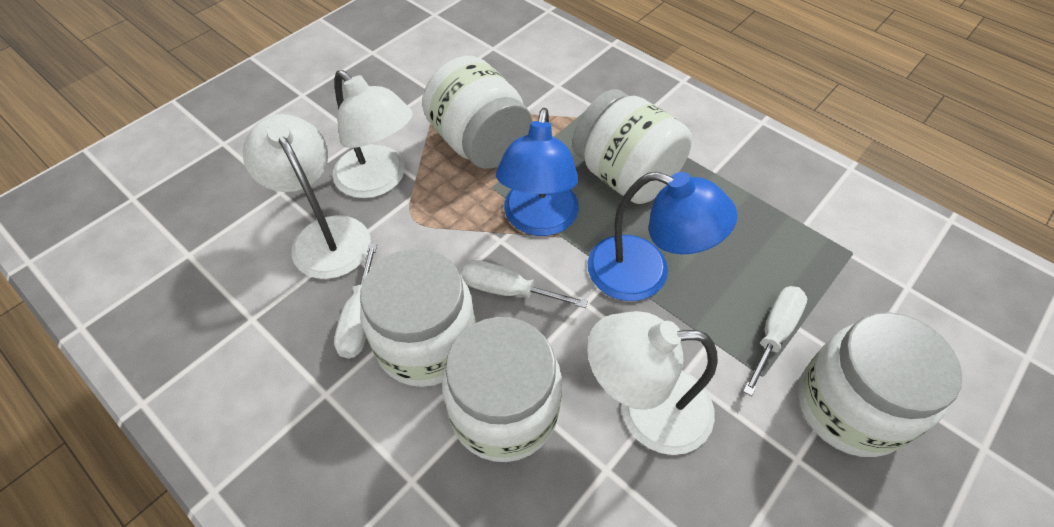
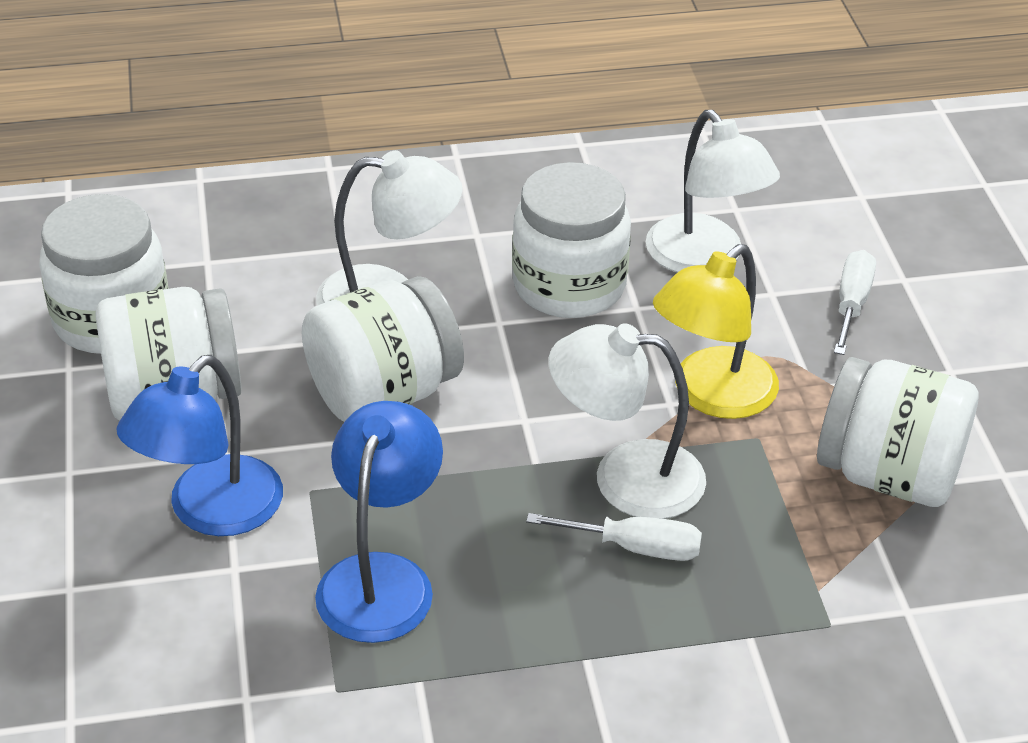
white screwdriver: [334,243,377,359] [462,260,588,308] [743,286,807,396] = 3 -> [526,513,702,561] [834,250,876,355] = 2
yellow lamp: none = 0 -> [653,244,779,419] = 1

